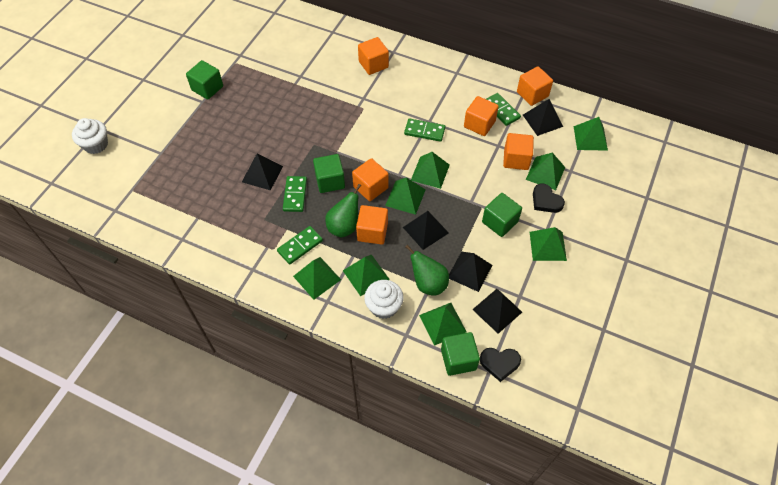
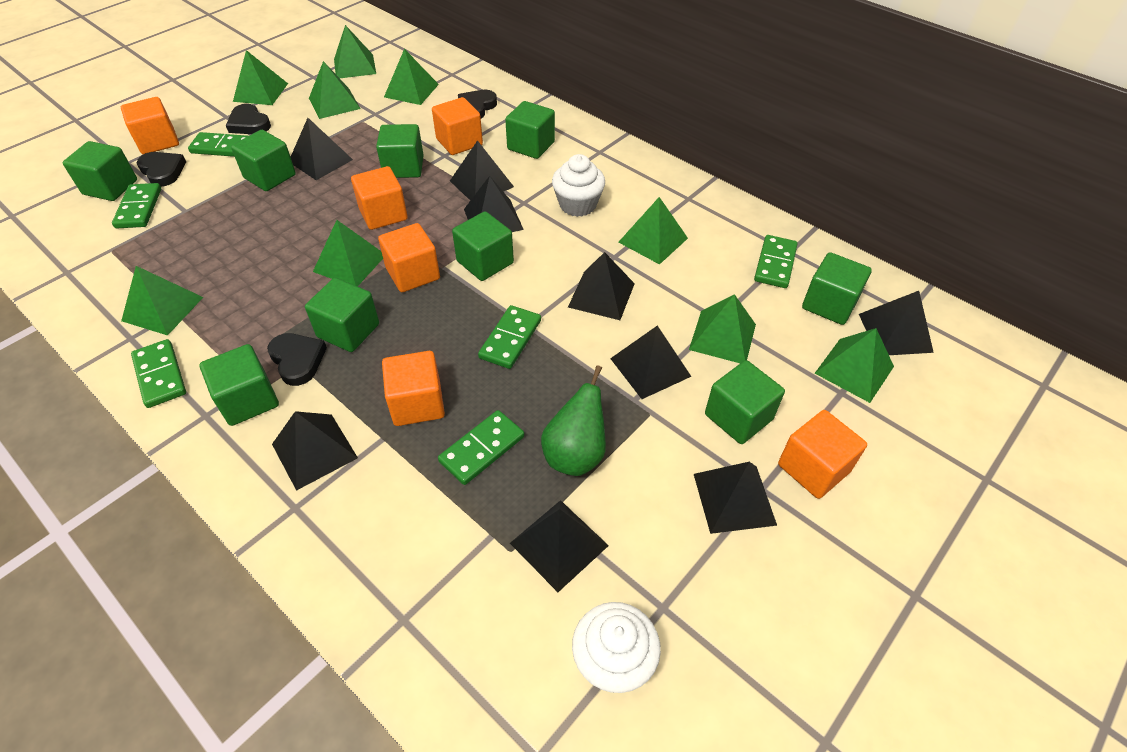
black heart: [480,348,521,382] [533,183,565,213] = 2 -> [136,152,186,187] [226,104,271,134] [267,333,327,386] [458,90,497,118] = 4
black pyramid: [242,153,283,190] [403,211,449,250] [449,251,492,292] [472,289,522,334] [523,99,563,136] = 5 -> [272,411,358,491] [291,118,353,180] [450,140,514,201] [464,176,524,232] [510,500,609,592] [568,252,635,320] [610,326,691,399] [694,462,777,534] [859,291,934,355] = 9
green cube: [186,60,223,100] [313,154,345,193] [441,332,480,376] [482,193,522,237] = 4 -> [63,141,137,201] [199,344,279,426] [231,130,296,191] [305,278,379,352] [376,124,424,178] [452,211,514,281] [505,101,555,159] [705,360,785,444] [802,252,872,325] = 9
green domino: [277,226,323,265] [283,176,307,212] [404,118,445,142] [486,93,521,126] = 4 -> [112,183,161,228] [131,339,186,408] [188,132,248,157] [438,410,524,485] [478,305,541,369] [754,235,798,288] = 6
green pear: [325,184,361,237] [405,245,449,295] = 2 -> [541,365,606,476] = 1
green pyramid: [293,257,341,300] [343,255,390,296] [385,177,426,215] [411,152,450,189] [419,303,467,346] [526,153,565,190] [530,227,567,261] [574,117,608,151] = 8 -> [121,266,203,335] [233,50,288,105] [309,61,361,119] [313,220,383,287] [334,25,376,78] [384,49,439,105] [618,197,688,265] [689,294,756,363] [815,328,894,403] = 9

